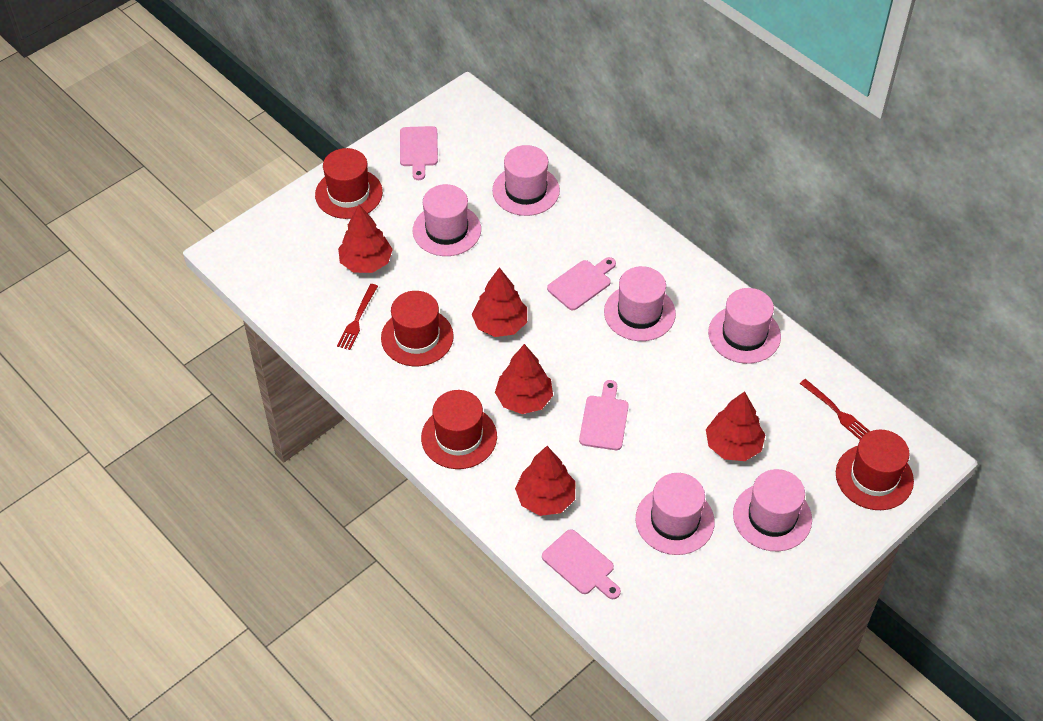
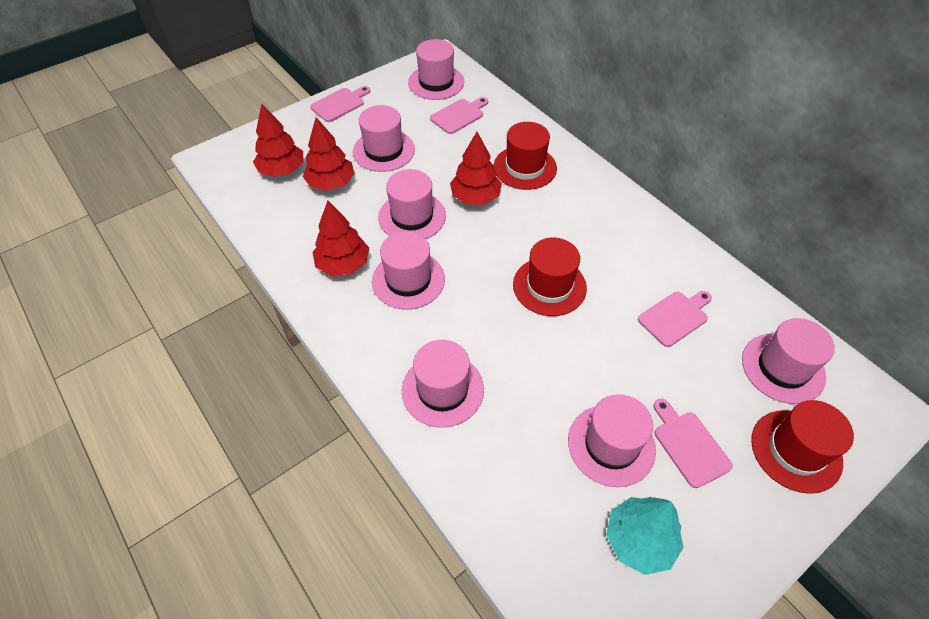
pink hat: [413,184,481,256] [492,145,560,216] [604,266,676,341] [636,473,715,555] [708,288,781,364] [733,469,812,551] = 6 -> [353,105,415,172] [372,231,445,310] [378,169,446,239] [402,340,484,428] [408,39,464,100] [568,394,656,487] [742,318,835,404] = 7
red fork: [337,284,378,350] [800,379,870,440] = 2 -> none = 0
red hat: [315,148,383,219] [381,291,454,366] [421,390,497,469] [836,430,914,510] = 4 -> [494,122,557,190] [513,238,587,316] [751,400,854,494] = 3
red tree: [338,205,393,273] [472,267,527,337] [495,344,553,414] [515,446,576,516] [706,391,765,461] = 5 -> [253,104,303,177] [303,117,354,191] [312,201,369,276] [450,132,502,205] = 4
turquoise tree: none = 0 -> [606,497,684,575] = 1

